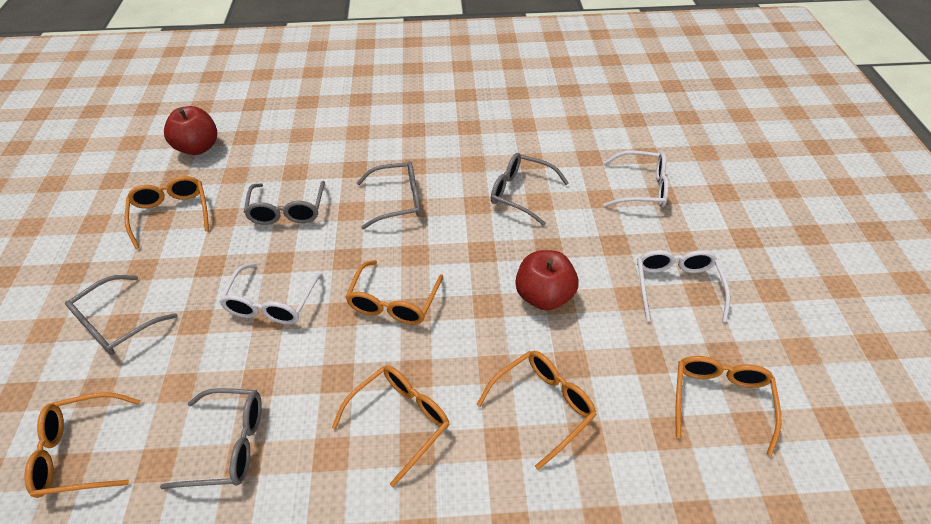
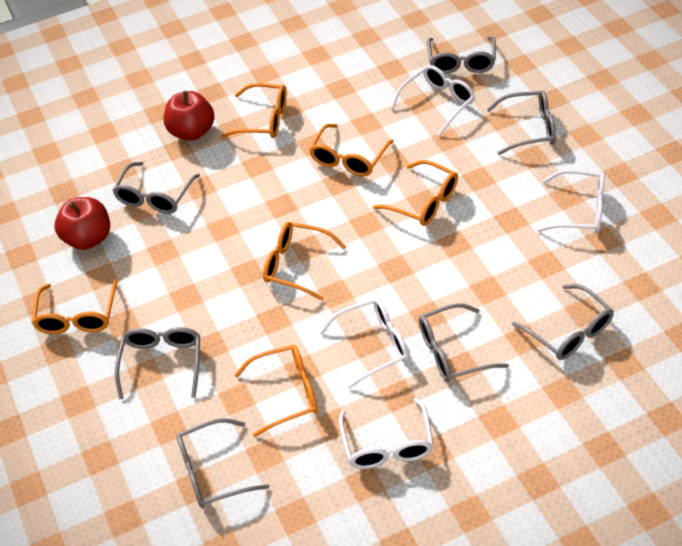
grey glasses: [65,275,177,355] [160,388,262,489] [244,181,325,225] [357,161,421,229] [491,153,569,226] = 5 -> [112,162,200,214] [115,327,200,399] [176,418,269,508] [419,303,509,382] [427,36,496,74] [487,90,556,155] [512,284,614,360] = 7
white glasses: [219,263,323,324] [603,150,669,207] [637,250,730,322] = 3 -> [319,298,408,389] [339,398,434,469] [391,65,475,136] [536,170,605,233] = 4

